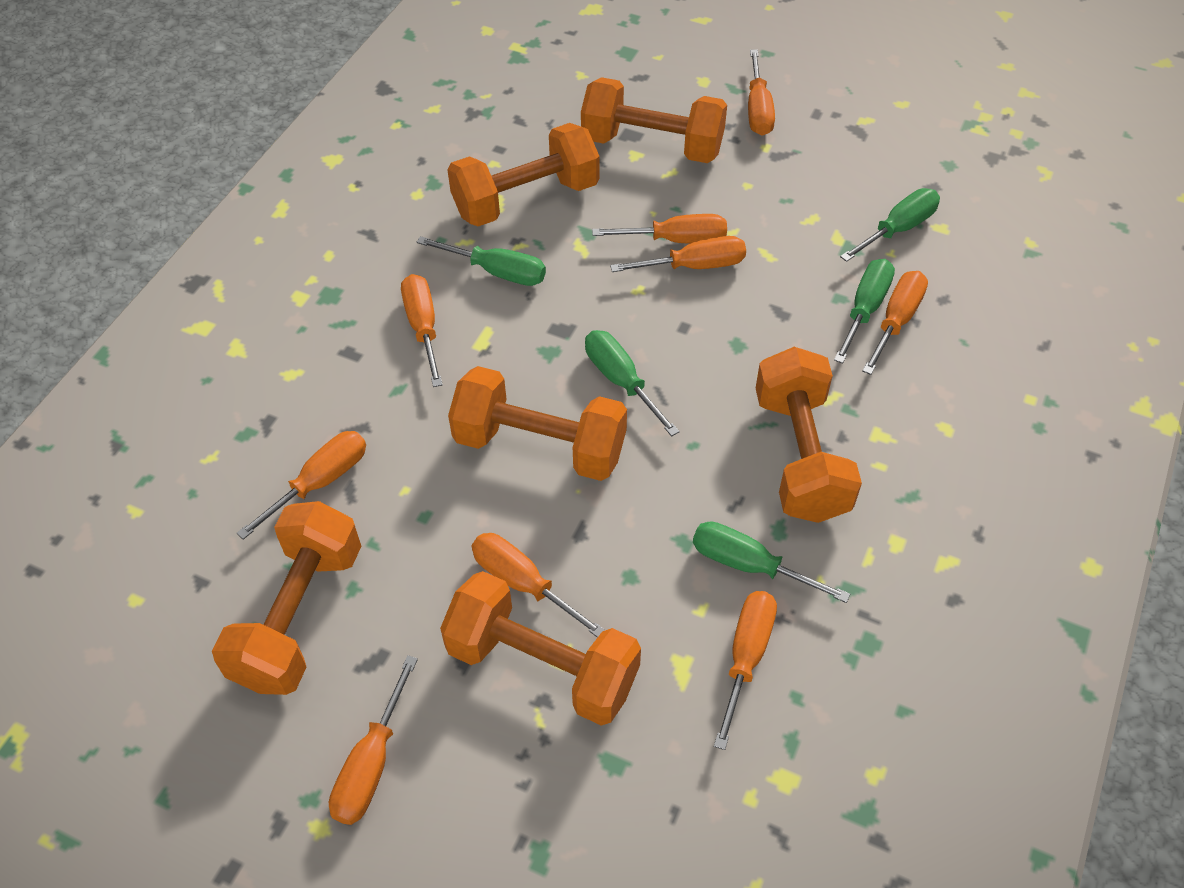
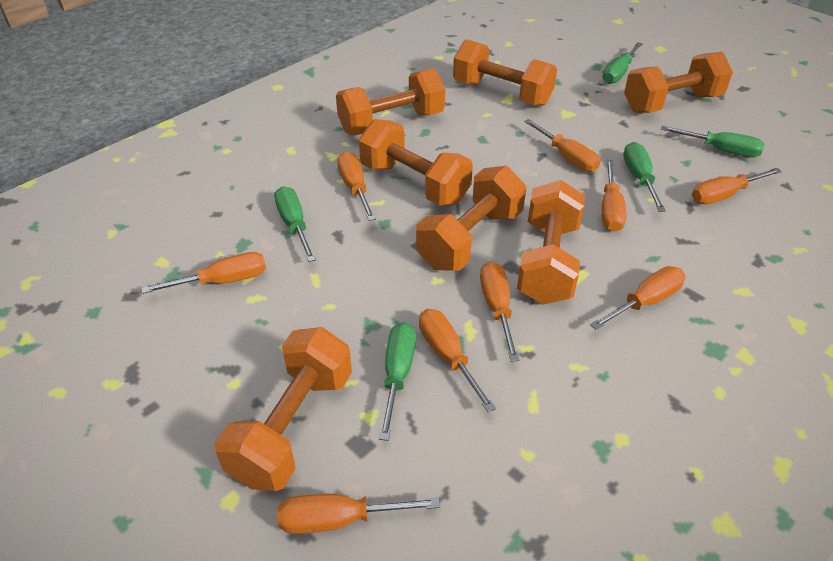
orange dumbbell: [212,501,361,695] [440,571,641,726] [447,123,600,226] [448,366,627,481] [581,77,727,163] [756,347,862,523] = 6 -> [215,327,352,491] [336,69,445,135] [359,119,473,206] [416,166,526,271] [453,39,557,106] [517,180,585,305] [624,52,733,113] = 7

